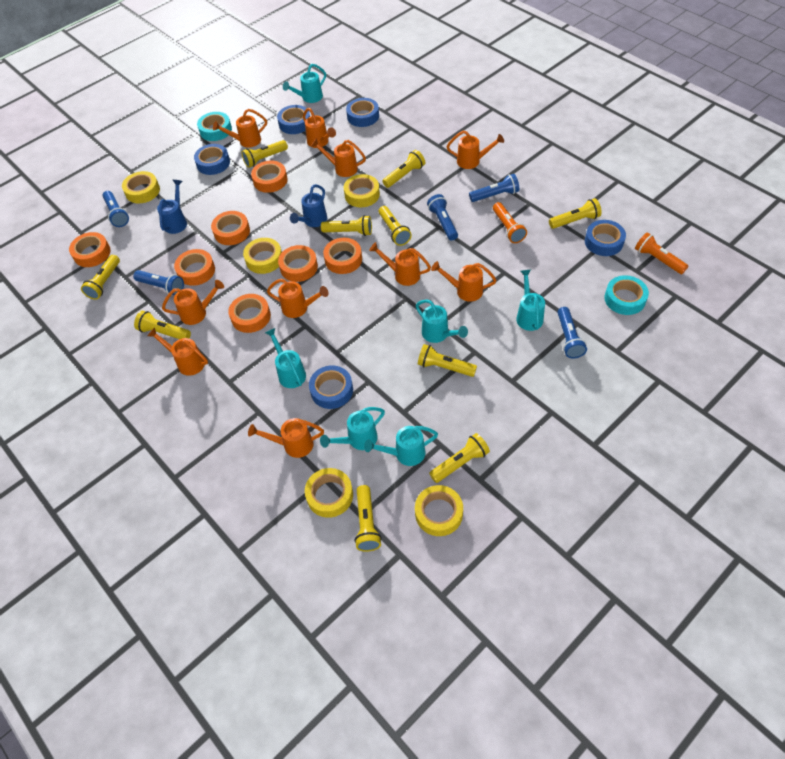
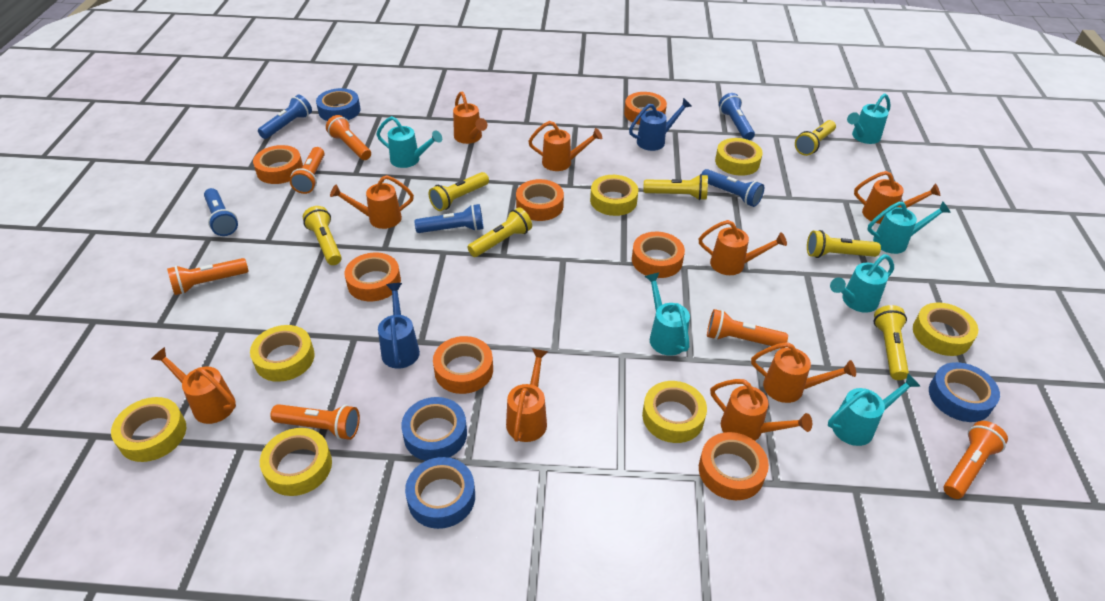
blue tape: [194,144,230,175] [277,105,310,134] [309,365,353,409] [346,98,379,127] [585,220,626,256] = 5 -> [316,88,361,121] [401,397,467,461] [405,457,475,529] [929,362,1000,422] = 4
orange flashlight: [493,202,527,243] [635,232,688,274] = 2 -> [167,258,249,295] [270,404,360,440] [290,147,325,194] [326,115,371,160] [707,309,788,349] [944,421,1008,499] = 6
orange watering can: [147,327,208,376] [162,280,224,325] [213,109,267,148] [248,418,324,458] [267,279,329,318] [303,108,336,148] [311,139,366,177] [369,242,431,286] [431,261,496,302] [447,131,504,169] = 10 -> [151,347,236,424] [330,175,414,229] [453,91,487,144] [506,348,549,442] [528,121,602,171] [699,220,787,275] [710,379,812,441] [751,342,856,403] [854,171,941,224] = 9
turquoise tape: [197,112,232,141] [604,275,649,315] = 2 -> none = 0
yellow flashlight: [81,255,120,300] [134,311,191,339] [241,140,288,168] [321,215,372,236] [354,485,382,552] [378,206,412,246] [382,150,425,188] [418,344,477,377] [429,433,490,483] [549,198,602,229] = 10 -> [303,206,342,265] [429,172,489,211] [468,207,532,257] [643,174,708,200] [795,120,836,156] [807,230,881,258] [874,305,909,380] = 7
yellow tape: [122,171,160,203] [243,238,282,274] [305,468,353,518] [344,174,380,207] [415,485,463,536] = 5 -> [111,397,186,462] [250,325,315,382] [260,428,332,496] [590,175,638,216] [642,381,707,443] [715,138,763,176] [913,303,978,356] = 7

